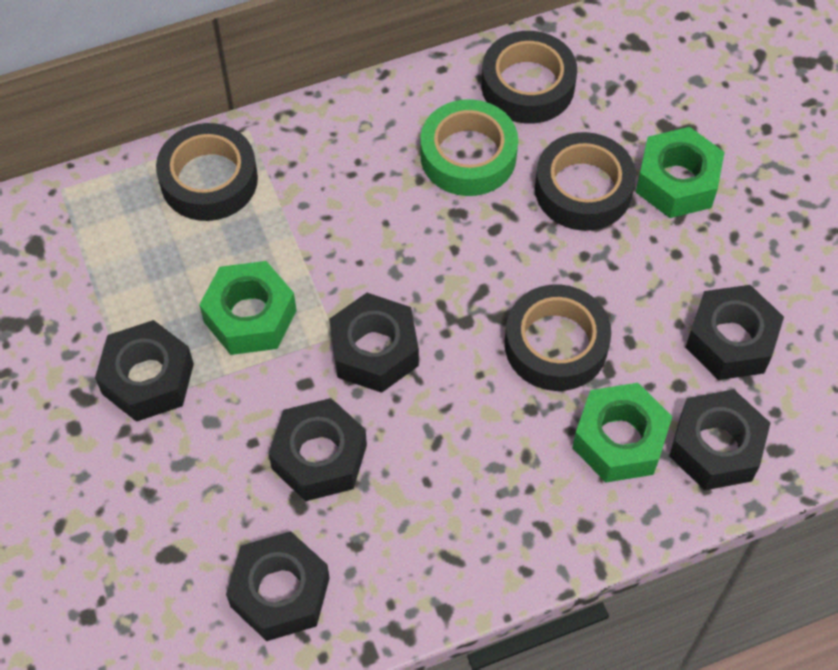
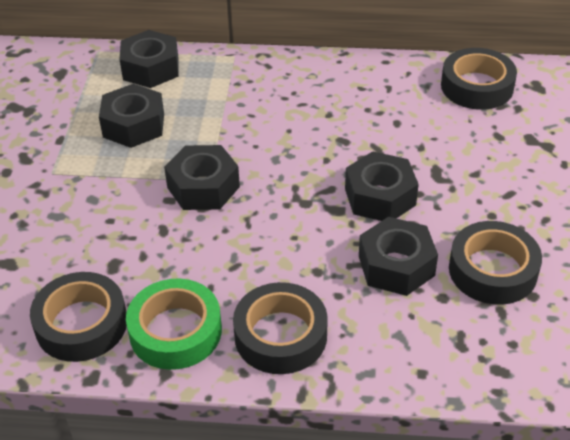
black nut: [95,320,194,422] [226,531,330,641] [268,398,367,501] [329,293,419,393] [669,389,770,490] [685,285,784,380] = 6 -> [99,84,164,148] [119,30,179,88] [164,145,240,210] [345,151,419,221] [359,217,438,296] = 5
green nut: [199,261,297,355] [572,383,672,483] [636,127,725,218] = 3 -> none = 0

